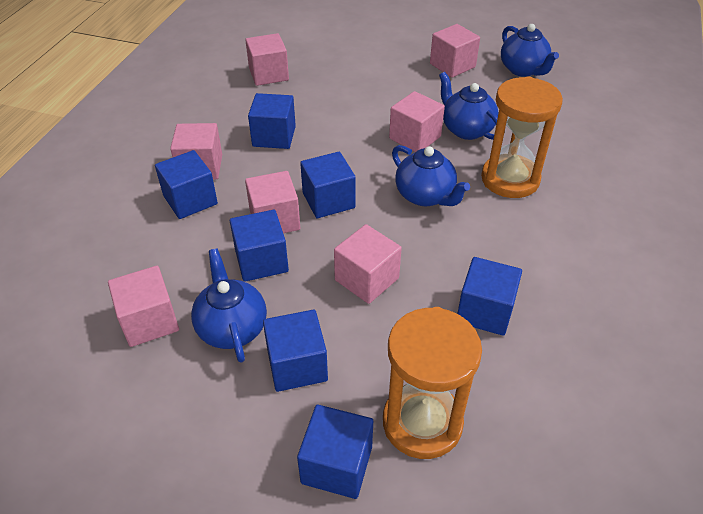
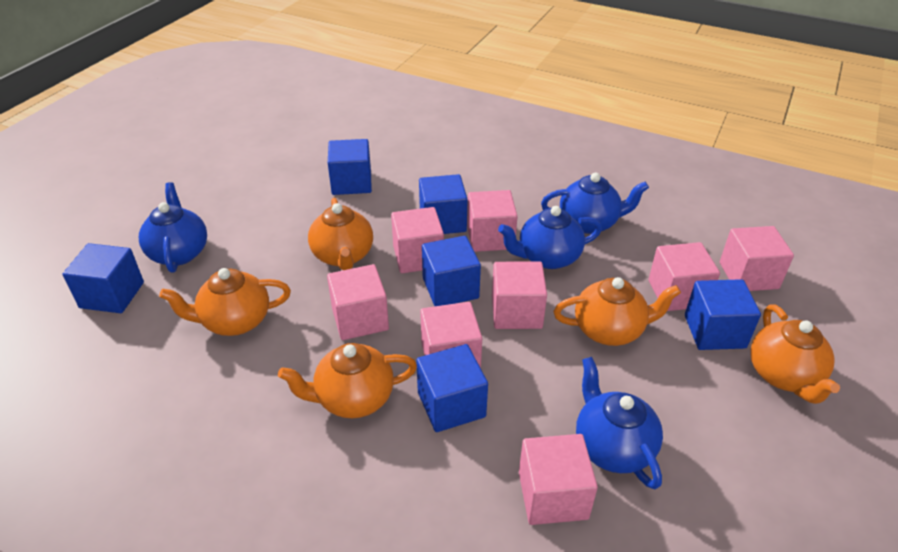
blue cube: [155,150,218,219] [230,210,289,282] [248,93,296,149] [263,310,328,392] [297,405,373,499] [300,152,356,218] [457,257,522,336] = 7 -> [63,243,144,313] [328,139,372,195] [416,344,488,432] [419,174,468,234] [422,236,481,306] [685,279,761,350] = 6
orange hourglass: [383,307,482,459] [481,76,563,198] = 2 -> none = 0
orange teapot: none = 0 -> [159,268,291,336] [278,343,417,418] [308,198,373,270] [553,277,681,346] [750,305,840,404] = 5
pink cube: [108,266,179,347] [170,123,222,179] [245,33,289,86] [245,171,300,233] [334,224,402,304] [389,91,445,152] [430,24,480,78] = 7 -> [327,264,389,340] [391,207,444,273] [420,302,482,368] [467,190,518,252] [492,262,547,329] [519,434,598,525] [648,242,720,311] [720,226,794,291] = 8

